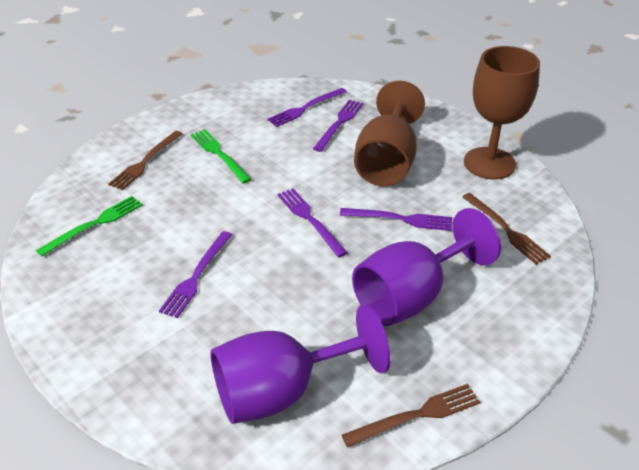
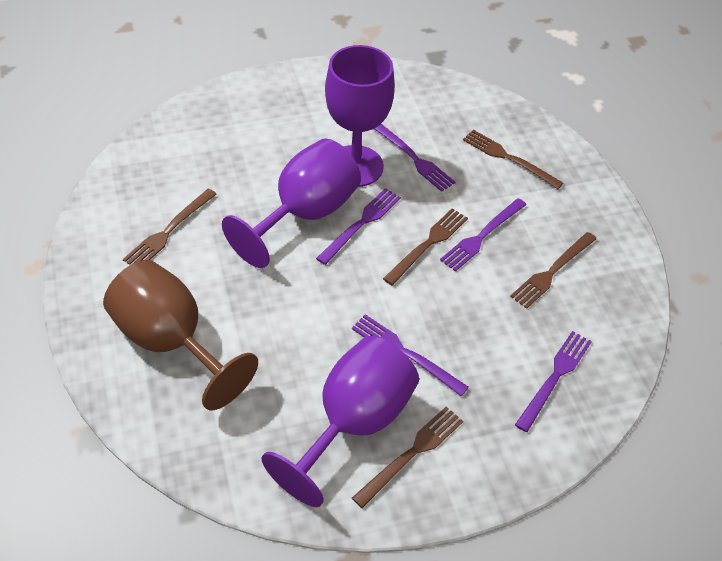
brown fork: [108,131,182,190] [342,384,480,447] [462,193,551,265] = 3 -> [123,189,217,265] [352,407,463,508] [383,208,468,285] [463,130,563,189] [510,232,596,309] = 5
brown goblet: [354,81,425,186] [464,46,540,179] = 2 -> [103,260,258,410] = 1
green fork: [36,196,143,257] [191,129,252,183] = 2 -> none = 0
purple goblet: [210,304,390,424] [352,208,501,326] = 2 -> [222,138,361,268] [261,336,419,507] [325,45,395,187] = 3

